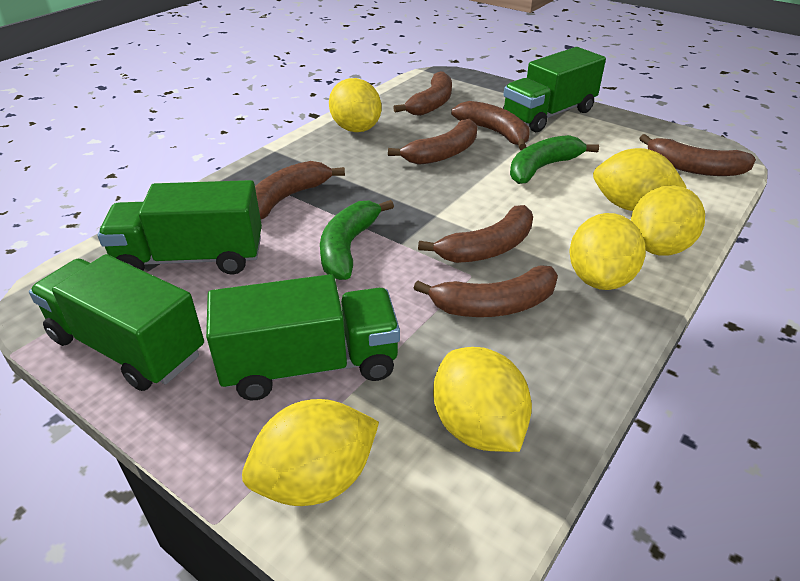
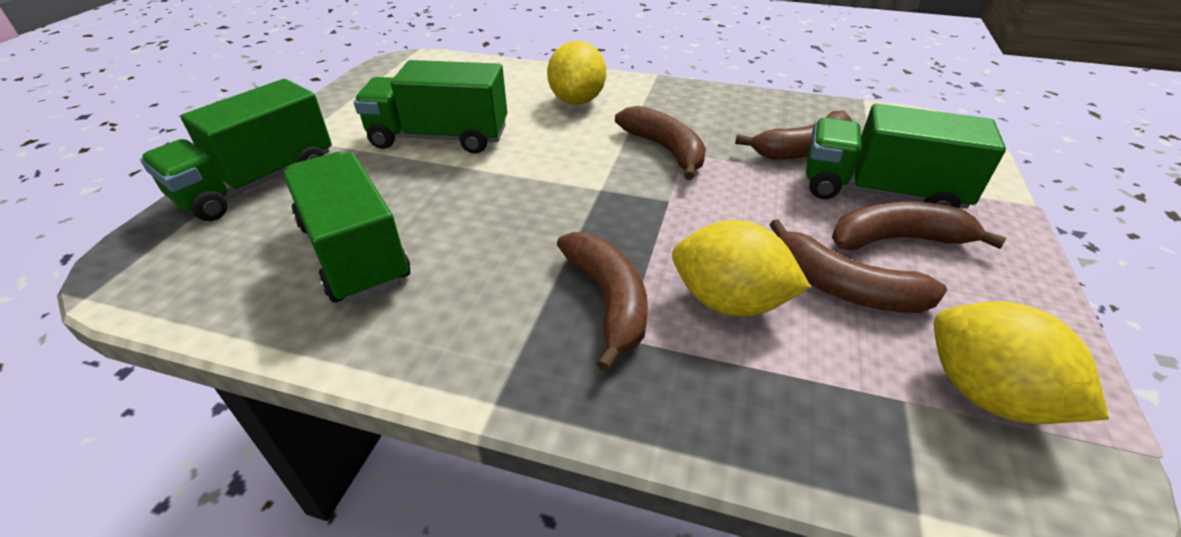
brown banana: [255,161,345,219] [388,119,477,165] [393,71,452,116] [414,265,558,317] [418,205,533,263] [451,101,529,150] [639,134,756,176] = 7 -> [557,232,648,372] [615,106,706,180] [735,111,852,160] [769,219,947,313] [832,202,1007,251] = 5
green banana: [320,200,394,280] [510,135,599,184] = 2 -> none = 0
yellow lemon: [242,399,379,506] [329,78,382,132] [433,347,532,452] [570,213,646,290] [593,148,687,211] [631,185,705,256] = 6 -> [547,41,606,105] [672,220,811,316] [934,301,1109,424] = 3

